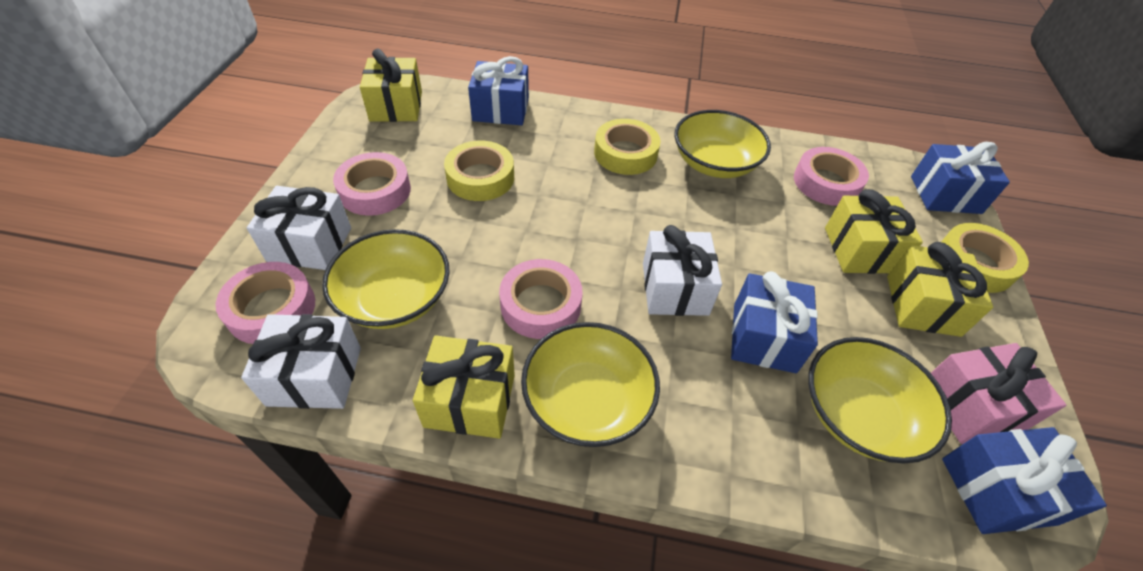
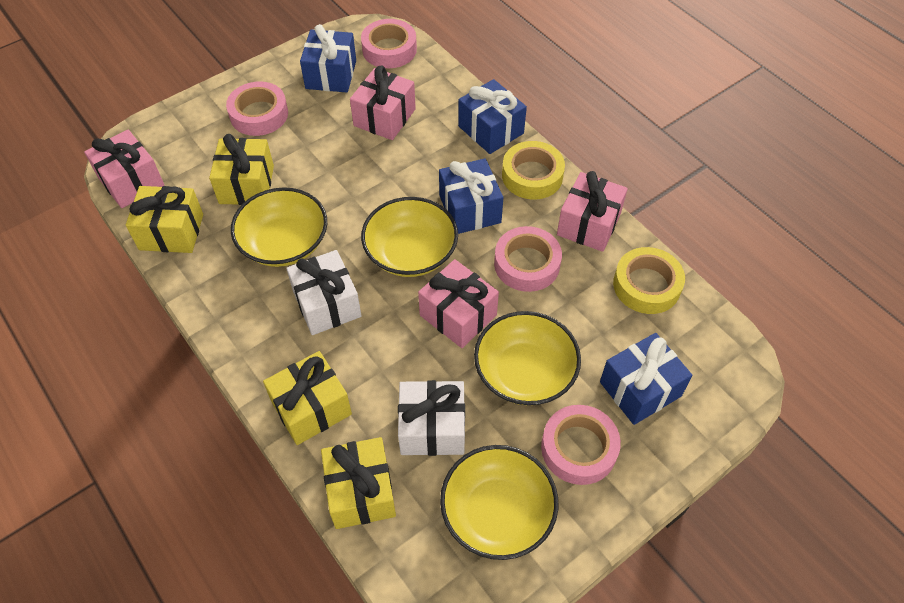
pink gift: [931,343,1067,444] = 1 -> [84,130,164,208] [350,65,416,140] [418,259,499,348] [557,171,628,252] = 4
white gift: [241,314,361,409] [247,186,351,270] [643,225,722,316] = 3 -> [286,250,361,335] [398,380,465,456] = 2
yellow tape: [444,141,514,201] [594,119,661,175] [941,223,1029,293] = 3 -> [502,141,565,199] [613,247,685,314] = 2

